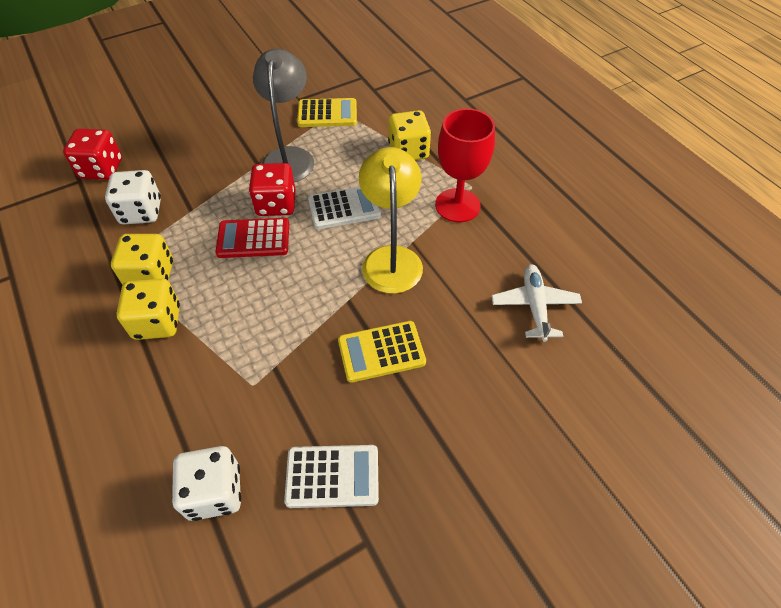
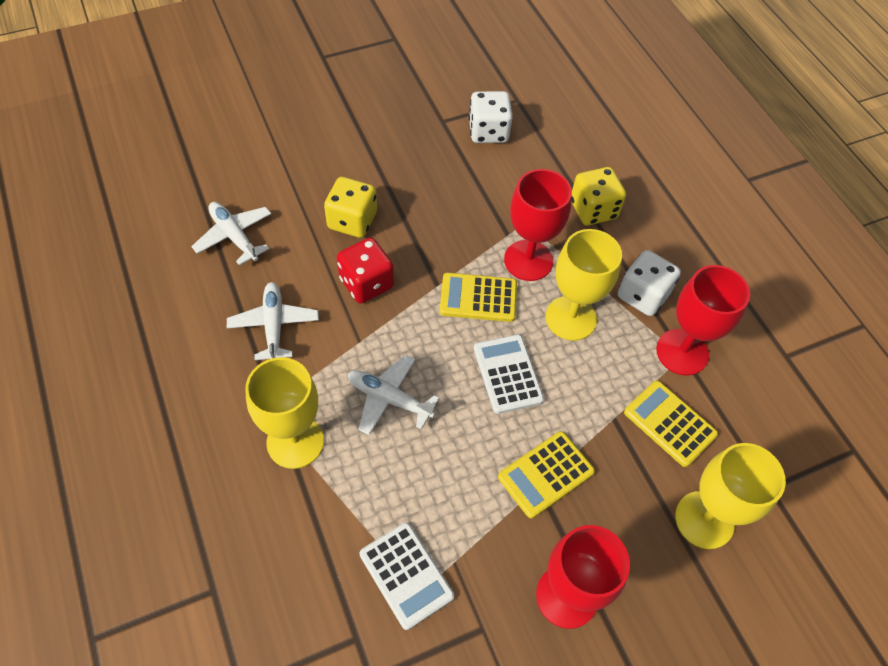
grey lamp: [253,49,314,182] = 1 -> none = 0
red calculator: [216,218,289,258] = 1 -> none = 0
red dice: [63,128,122,180] [249,163,295,216] = 2 -> [337,237,394,303] = 1
red goblet: [435,108,495,222] = 1 -> [504,169,572,281] [536,525,630,629] [656,265,750,376] = 3
white plane: [491,264,582,342] = 1 -> [191,202,271,266] [227,282,319,360] [348,355,439,435] = 3
yellow calculator: [297,98,357,127] [338,321,426,383] = 2 -> [440,273,517,322] [498,431,595,518] [624,381,718,467] = 3
yellow dice: [111,234,173,285] [116,279,180,340] [388,110,431,160] = 3 -> [324,177,377,238] [571,167,626,225] = 2
yellow goblet: none = 0 -> [245,357,324,469] [546,229,622,341] [675,443,786,549] = 3
yellow lamp: [359,147,423,294] = 1 -> none = 0

